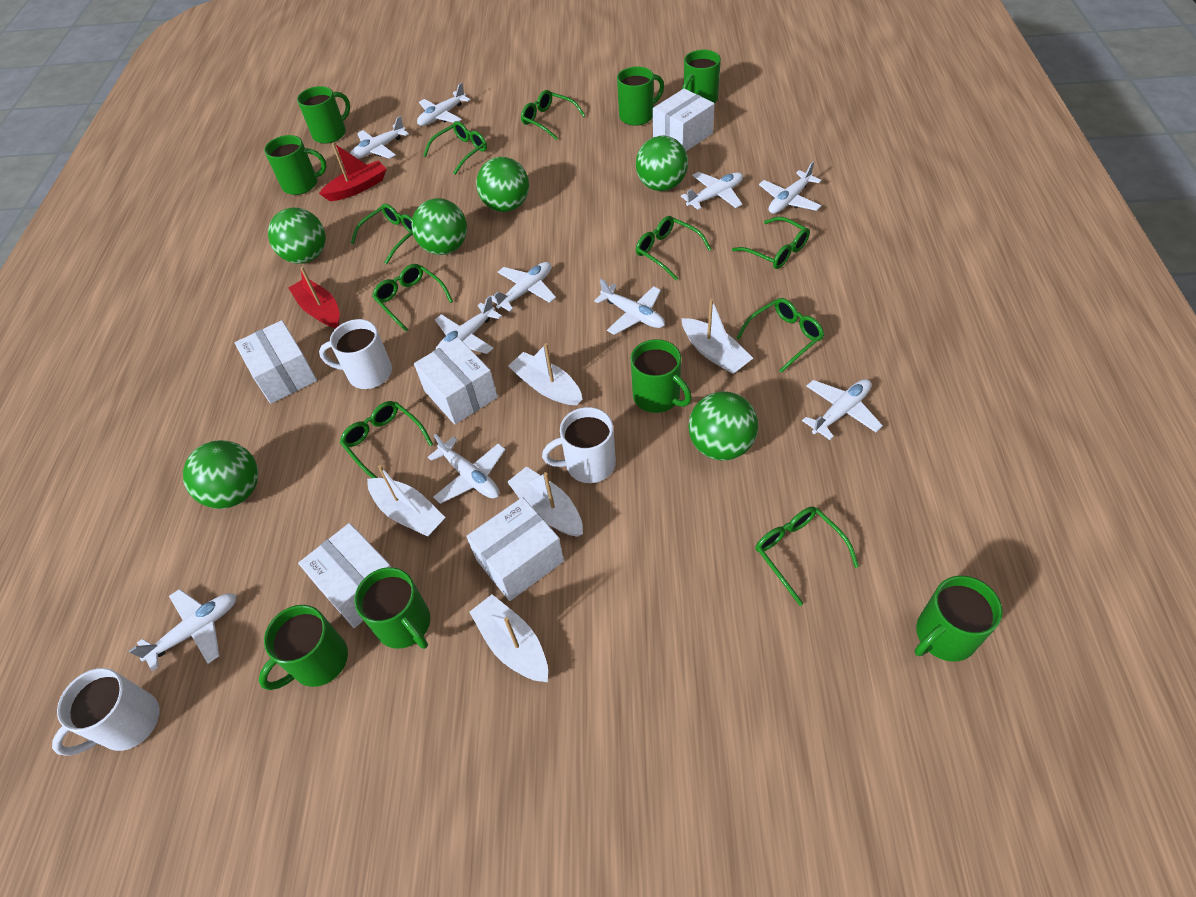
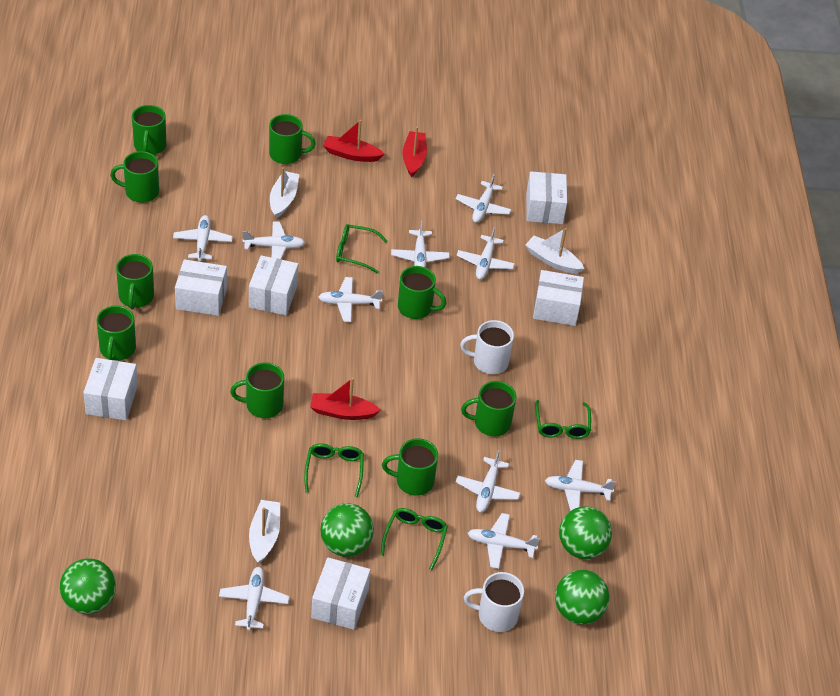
green ball: [183,440,258,509] [268,208,326,264] [411,198,467,255] [476,157,529,212] [636,136,688,191] [688,391,758,460] = 6 -> [60,558,116,614] [320,503,374,557] [555,570,610,625] [559,506,612,559] = 4
green glasses: [340,401,433,478] [351,204,413,264] [372,264,453,331] [423,121,487,175] [521,90,585,140] [636,216,712,280] [732,217,810,269] [736,298,824,373] [755,506,859,606] = 9 -> [304,443,364,498] [336,224,387,273] [381,508,448,570] [535,400,591,439] = 4
green mug: [259,605,348,690] [264,135,327,195] [297,86,350,144] [354,567,430,649] [617,66,664,126] [631,339,692,413] [682,50,721,104] [915,576,1003,662] = 8 -> [96,306,136,361] [110,151,159,203] [116,254,154,309] [132,105,166,155] [230,362,284,418] [269,114,316,164] [382,439,438,496] [398,266,446,319] [461,381,516,436] = 9
red boat: [289,266,340,328] [319,142,386,201] = 2 -> [310,378,381,420] [323,120,384,162] [403,127,427,177] = 3
white boat: [367,465,446,537] [469,594,548,682] [507,467,583,537] [508,343,582,405] [682,299,753,374] = 5 -> [249,500,280,563] [270,167,299,218] [525,228,584,274] = 3
white box: [235,320,317,404] [298,523,391,628] [414,337,498,425] [466,497,564,601] [653,88,714,151] = 5 -> [83,358,138,420] [175,259,227,316] [249,255,298,315] [311,558,370,630] [526,172,567,224] [533,270,584,326] = 6
white mug: [52,668,160,756] [319,319,392,389] [542,407,616,483] = 3 -> [460,320,514,374] [464,572,524,632] = 2

